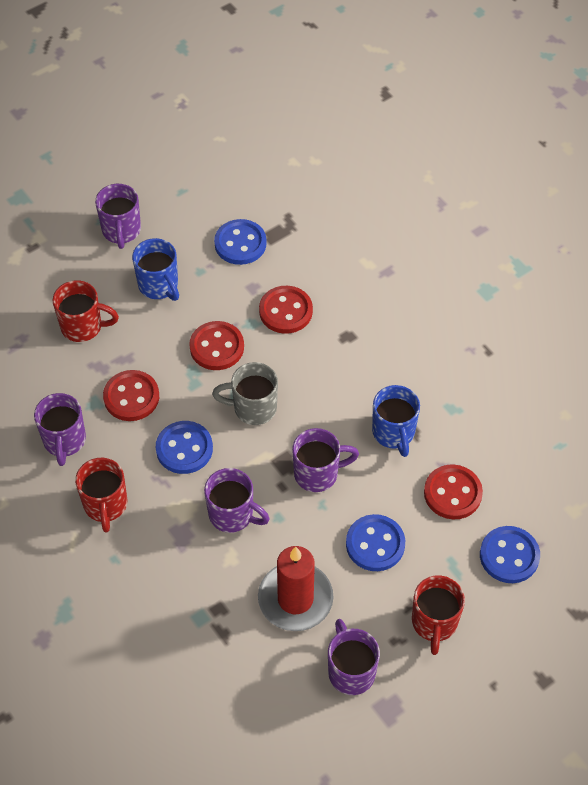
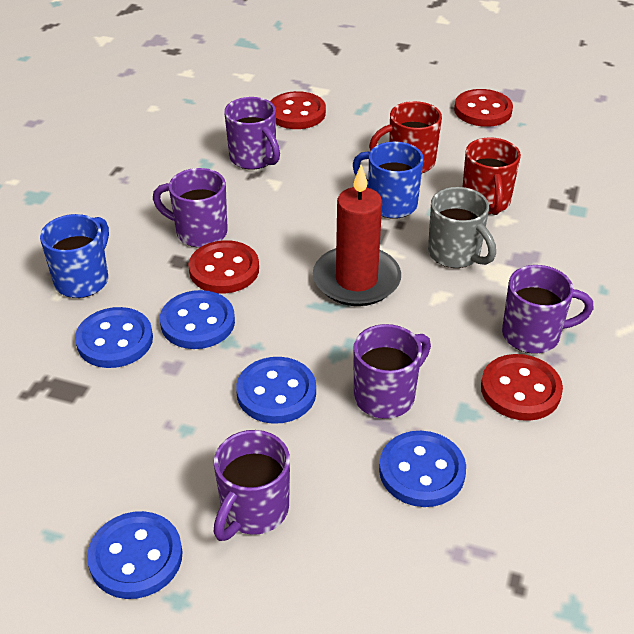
blue button: [156,421,213,474] [214,219,266,265] [346,514,405,571] [480,526,540,583] = 4 -> [75,307,153,368] [87,511,182,599] [160,290,235,349] [236,357,316,424] [379,431,466,507] = 5
red mug: [52,280,119,342] [75,458,127,533] [412,576,465,655] = 3 -> [369,101,442,173] [463,137,521,215] = 2

